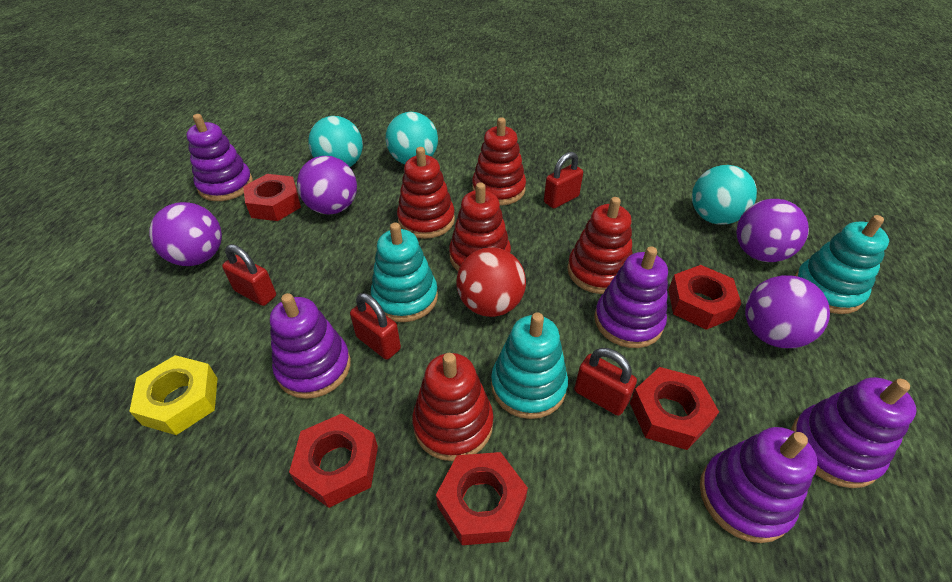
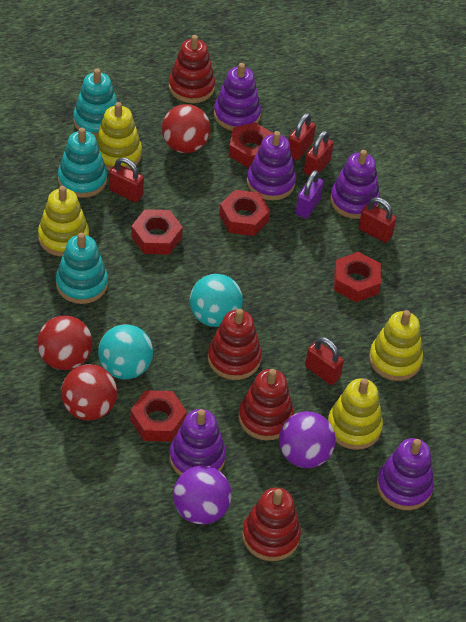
purple ball: [149,202,222,266] [297,156,357,215] [736,199,809,262] [745,275,830,348] = 4 -> [173,466,231,524] [279,411,336,468] = 2
purple padlock: none = 0 -> [295,170,324,219] = 1
red ball: [456,247,526,317] = 1 -> [37,315,92,370] [61,364,117,420] [162,104,211,153] = 3
red padlock: [222,244,276,306] [350,293,401,360] [544,152,583,209] [574,348,637,416] = 4 -> [109,157,144,202] [288,113,316,160] [304,131,334,176] [305,337,344,385] [359,197,396,243] = 5
red stacking toy: [397,147,455,239] [412,353,493,461] [449,182,511,271] [472,117,526,205] [567,197,633,294] = 5 -> [169,35,215,103] [208,309,262,380] [238,369,294,441] [242,488,301,561] = 4
turquoise ball: [308,116,363,167] [386,112,438,164] [692,165,757,225] = 3 -> [98,324,153,379] [190,274,243,327] = 2
yellow nut: [129,355,218,435] = 1 -> none = 0
yellow stacking toy: none = 0 -> [38,186,89,257] [96,102,142,171] [328,378,383,450] [369,310,423,381] = 4

